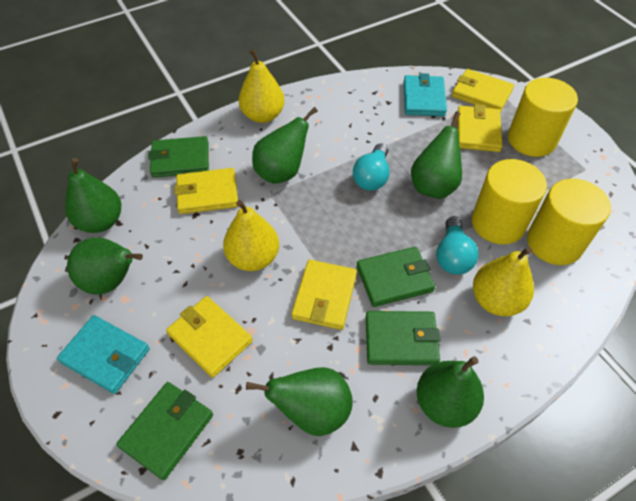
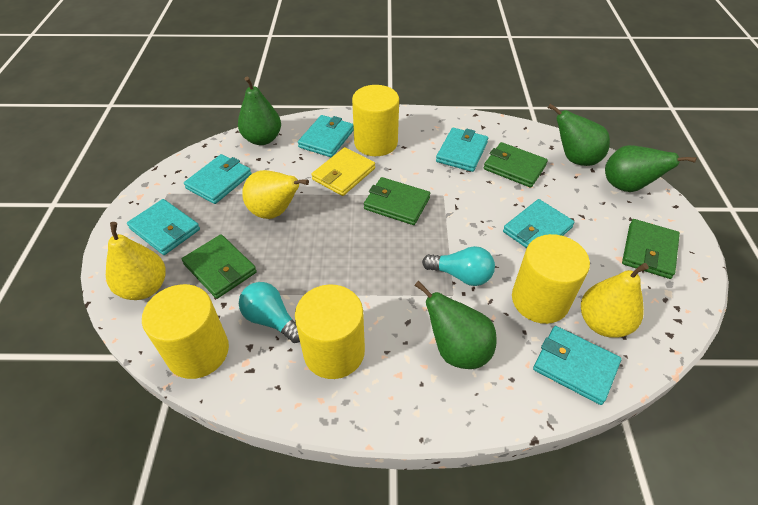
green pear: [65,158,121,233] [67,237,143,295] [246,367,353,436] [252,107,318,184] [411,112,462,199] [417,356,484,428] = 6 -> [238,76,281,145] [414,281,497,369] [548,104,610,166] [605,145,697,192] = 4
turquoise wallet: [57,315,150,394] [404,73,447,116] = 2 -> [127,199,200,255] [184,154,252,204] [298,115,354,157] [436,128,488,172] [503,199,575,248] [533,326,622,405] = 6
yellow cylinder: [472,159,547,244] [508,78,578,157] [527,179,611,265] = 3 -> [142,284,229,379] [295,284,365,379] [352,85,399,156] [512,234,590,324] = 4
yellow wallet: [166,296,253,378] [174,168,238,214] [291,260,357,330] [452,69,514,112] [457,104,502,152] = 5 -> [312,147,375,196] = 1

